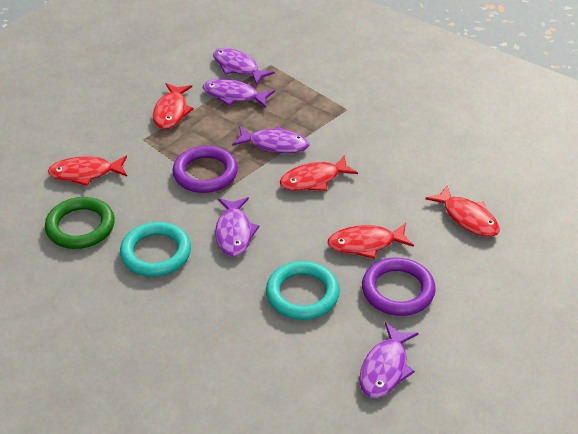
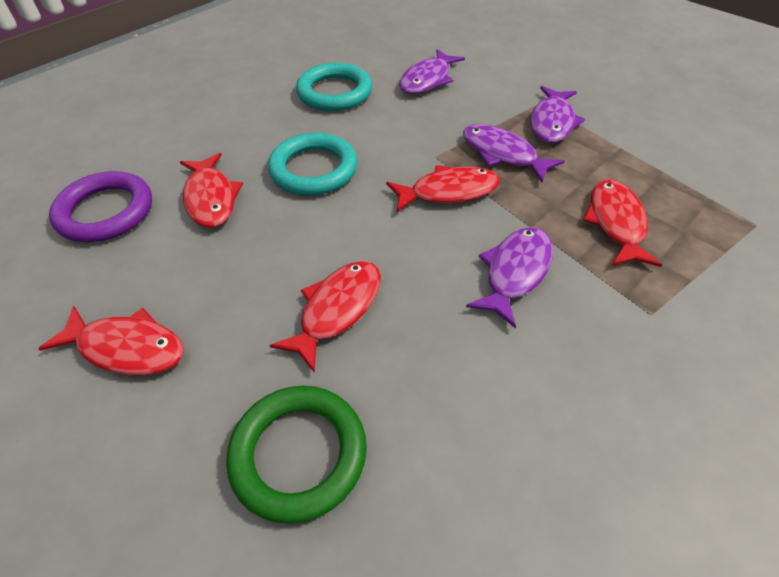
purple fish: [203,79,275,108] [213,48,275,85] [215,197,260,257] [232,126,309,153] [359,322,419,398] = 5 -> [399,49,465,94] [463,124,564,182] [466,227,553,328] [531,86,585,143] = 4
purple ring: [172,146,238,193] [362,257,436,316] = 2 -> [49,171,152,242] = 1

